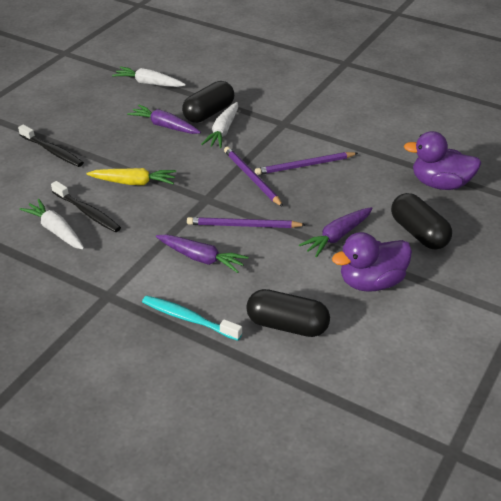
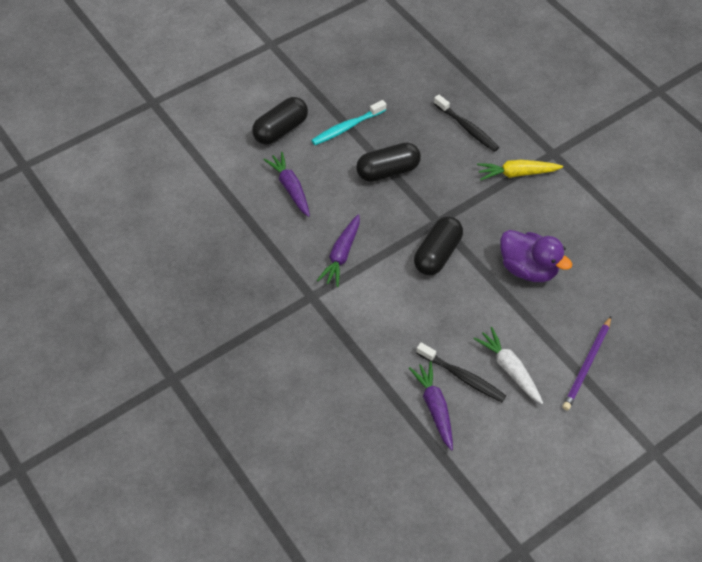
purple duck: [332,232,412,292] [404,131,481,190] = 2 -> [500,230,572,282] = 1
purple pencil: [187,217,306,228] [224,147,283,207] [255,152,358,175] = 3 -> [562,316,611,410] = 1
white carrot: [19,199,84,250] [112,66,186,87] [201,102,238,148] = 3 -> [474,327,543,404] = 1

